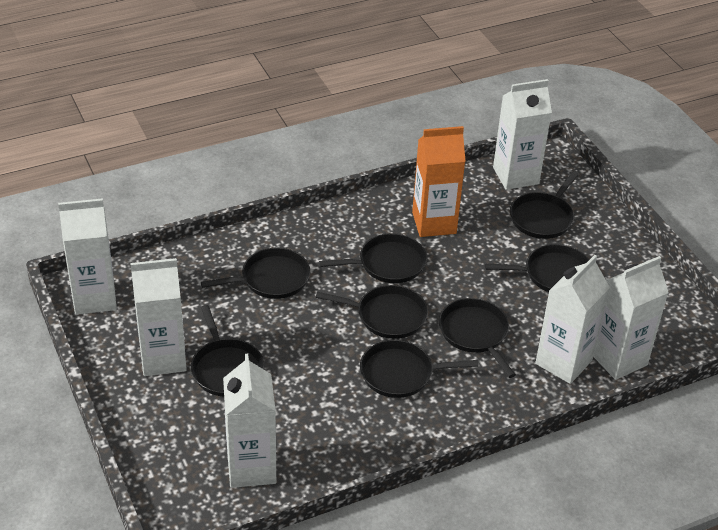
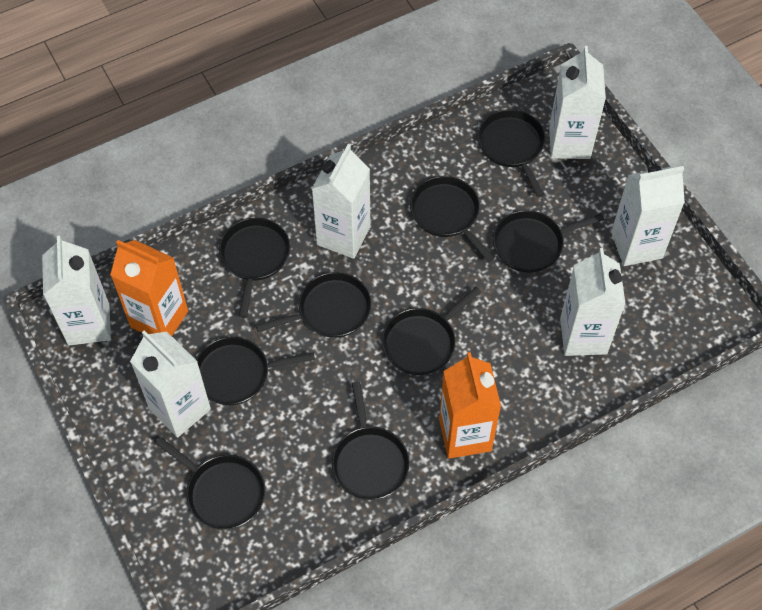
black pan: [191,305,264,396] [201,248,310,299] [316,285,428,339] [319,233,427,283] [360,340,479,398] [439,298,516,378] [485,244,589,292] [510,171,579,239] = 8 -> [156,437,265,530] [196,337,315,405] [219,218,290,318] [255,272,372,338] [332,381,410,500] [382,287,481,375] [410,176,495,262] [477,109,545,197] [493,210,604,273] = 9
orange carton: [412,126,466,237] = 1 -> [110,240,188,336] [439,352,501,459] = 2

